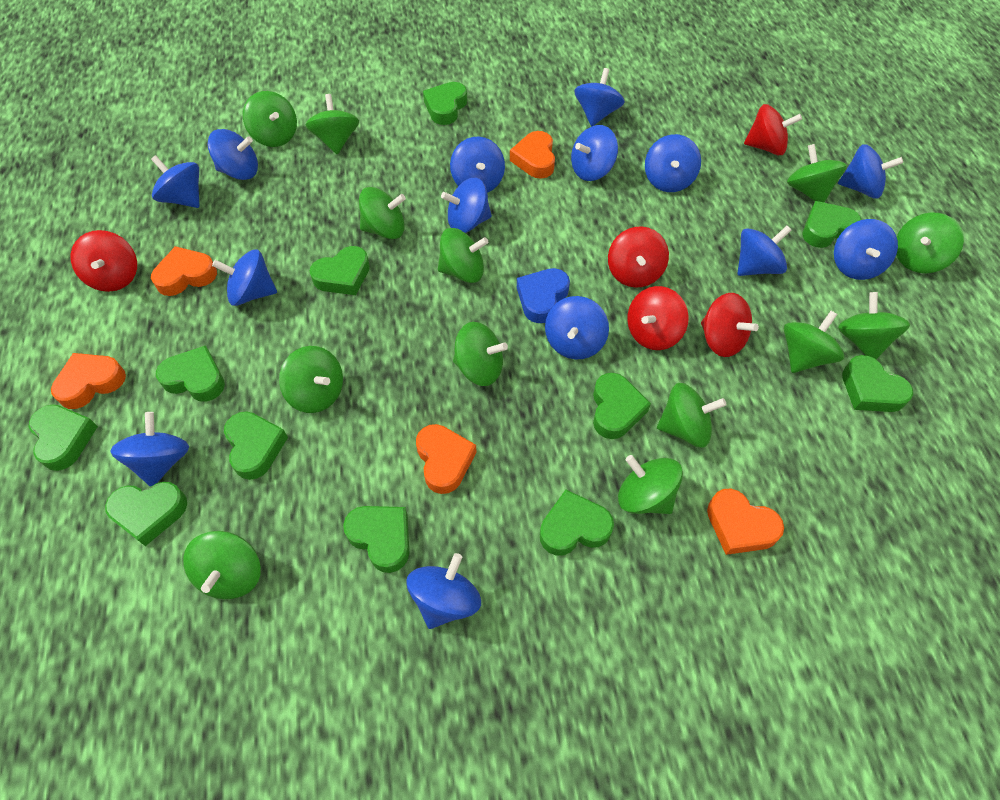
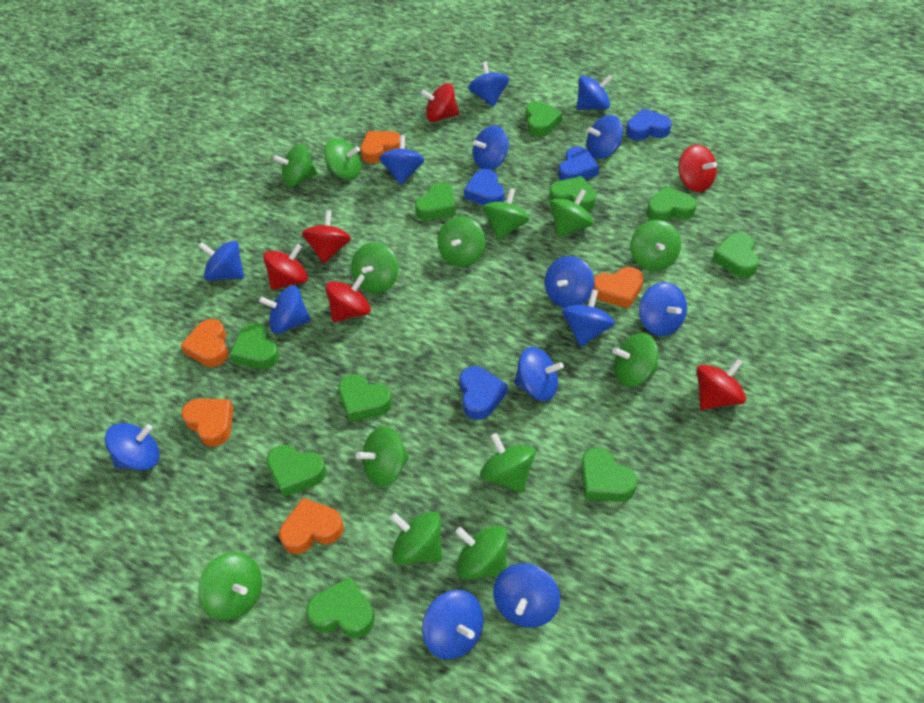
blue heart: [517,268,570,323] = 1 -> [459,366,508,420] [464,169,505,206] [559,146,599,181] [626,108,672,140] = 4
green heart: [29,404,98,471] [105,482,187,546] [156,345,225,402] [224,411,288,480] [309,246,370,295] [343,506,409,573] [423,82,467,125] [540,490,614,556] [593,373,651,439] [803,201,861,248] [842,355,913,412] = 11 -> [230,323,280,369] [267,445,326,497] [306,577,375,638] [338,374,392,422] [415,182,456,221] [526,101,562,137] [549,176,596,211] [581,448,637,502] [647,186,697,222] [712,232,759,278] = 10
red spinning top: [71,230,137,292] [608,226,669,288] [627,286,689,350] [701,293,759,357] [744,104,802,155] = 5 -> [263,244,308,290] [302,210,351,263] [325,274,371,322] [420,83,459,122] [679,144,717,192] [696,358,746,410] = 6

